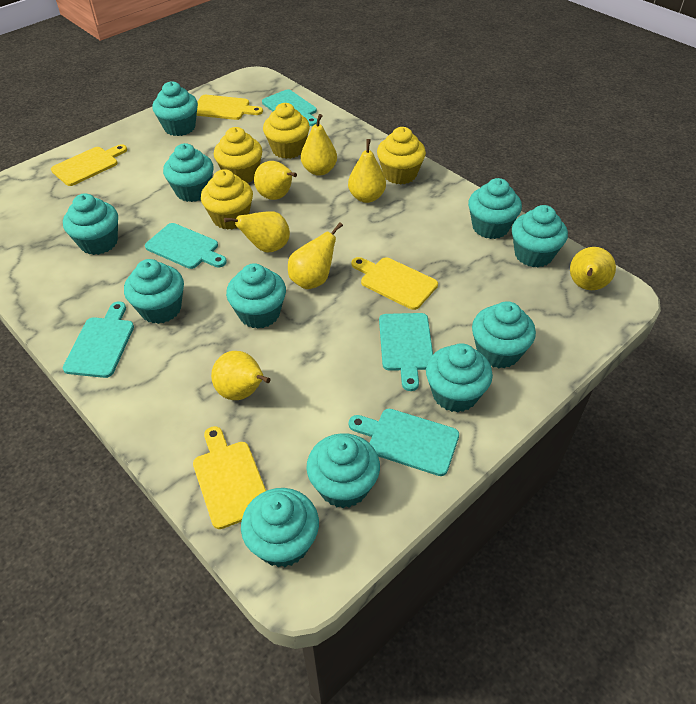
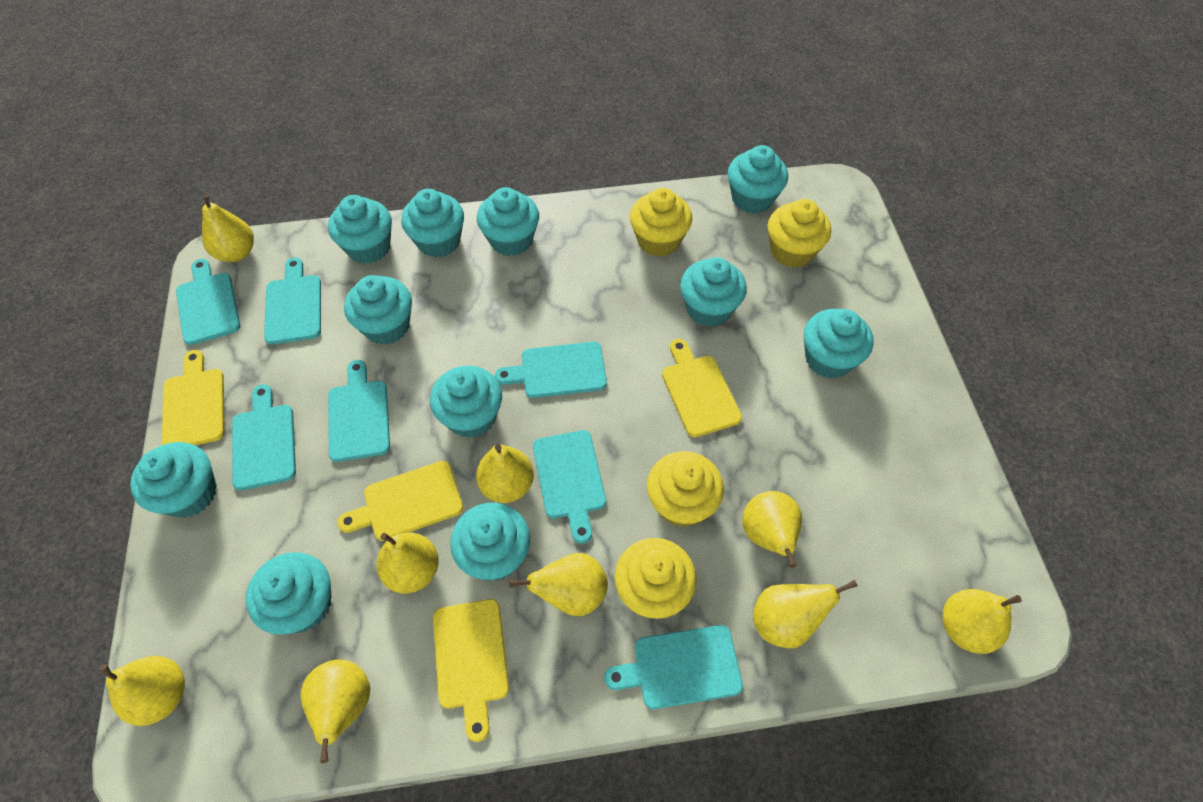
turquoise cutting board: [63,301,134,378] [145,223,227,269] [262,90,317,126] [349,409,459,476] [379,313,433,391] = 5 -> [176,259,240,345] [232,384,296,491] [264,258,321,345] [328,360,390,462] [495,342,607,398] [533,430,606,544] [604,625,743,709] = 7
yellow pear: [211,351,271,400] [224,211,290,252] [254,161,297,200] [288,222,343,289] [301,114,337,176] [348,139,386,203] [570,247,616,290] = 7 -> [99,656,185,726] [202,193,254,262] [301,659,370,763] [376,533,439,593] [476,444,534,503] [509,553,608,616] [742,491,802,568] [753,580,858,648] [942,589,1022,654] = 9

